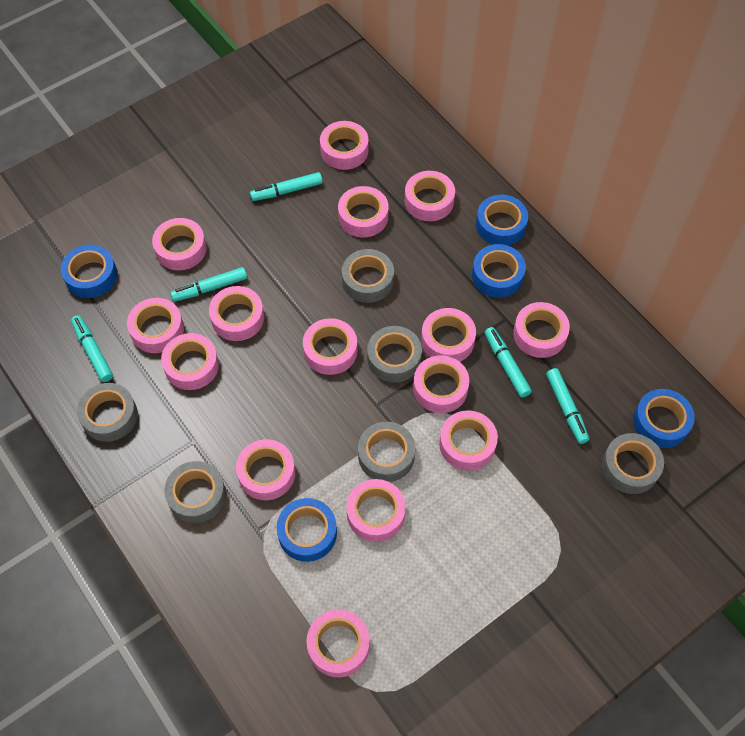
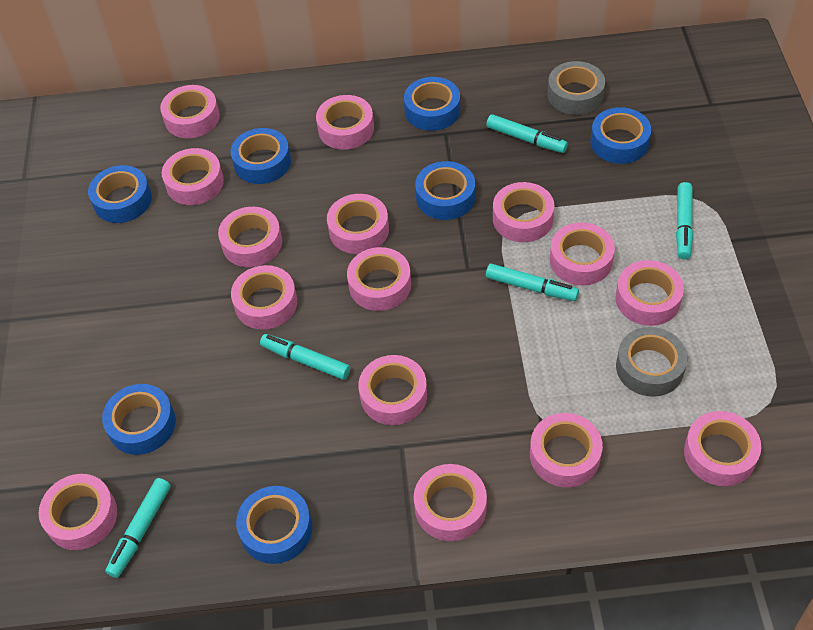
blue tape: [61,245,118,298] [277,498,337,562] [472,244,526,298] [476,195,528,246] [633,389,695,448] = 5 -> [88,165,152,223] [102,384,176,455] [231,128,291,184] [236,486,312,564] [404,77,460,131] [415,161,475,220] [591,107,651,164] = 7
grey tape: [77,383,138,442] [164,461,226,523] [342,249,394,303] [358,422,415,482] [367,326,422,383] [602,433,664,494] = 6 -> [547,61,605,115] [616,327,688,397] = 2

